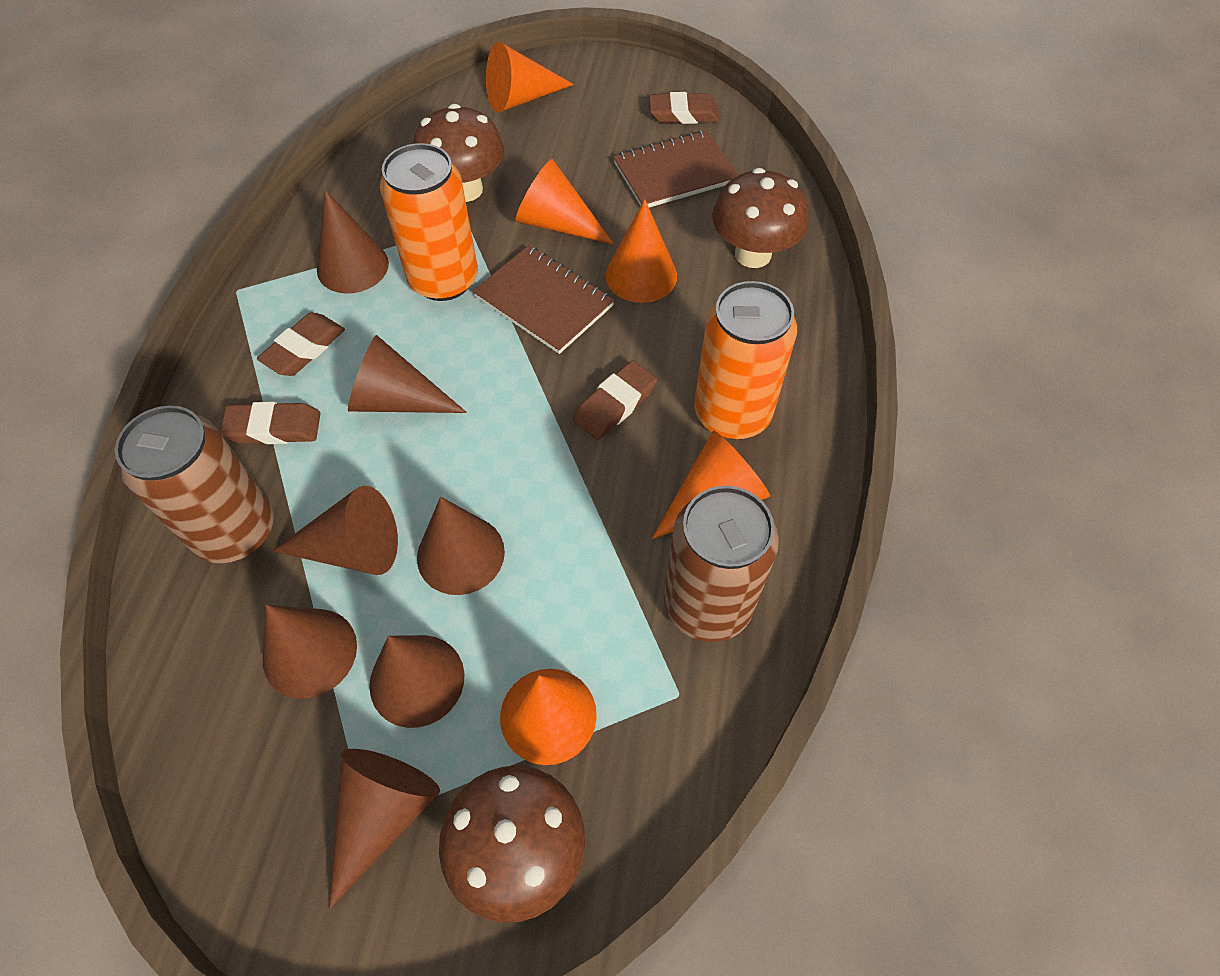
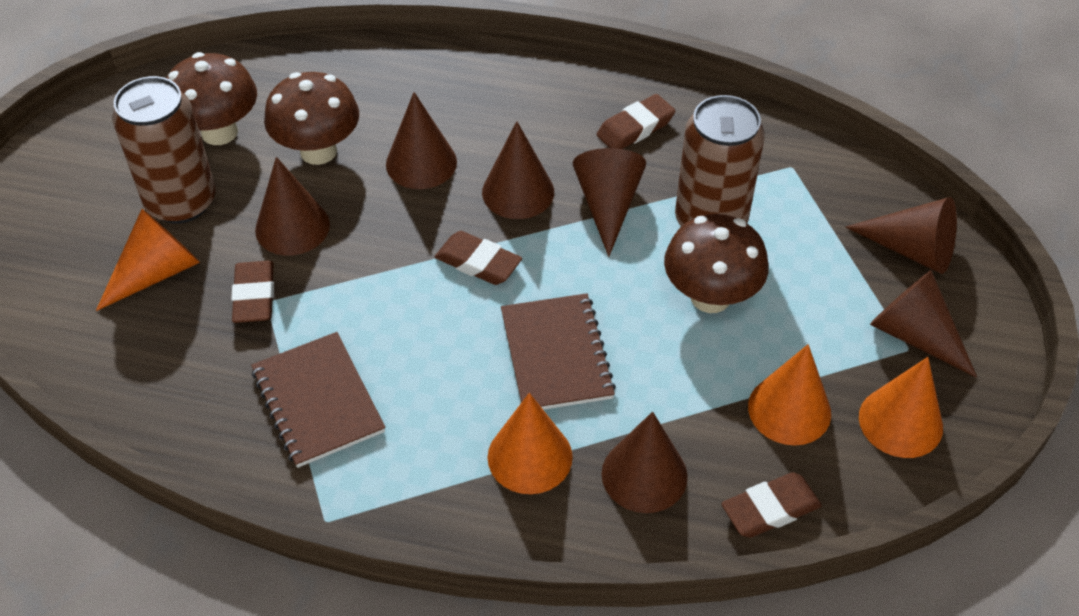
orange can: [380,143,478,301] [694,281,797,439] = 2 -> none = 0
orange cone: [486,42,574,112] [500,669,597,765] [516,159,614,244] [606,199,677,303] [652,431,770,539] = 5 -> [96,209,200,311] [488,393,573,494] [748,344,831,445] [859,357,943,458] = 4

